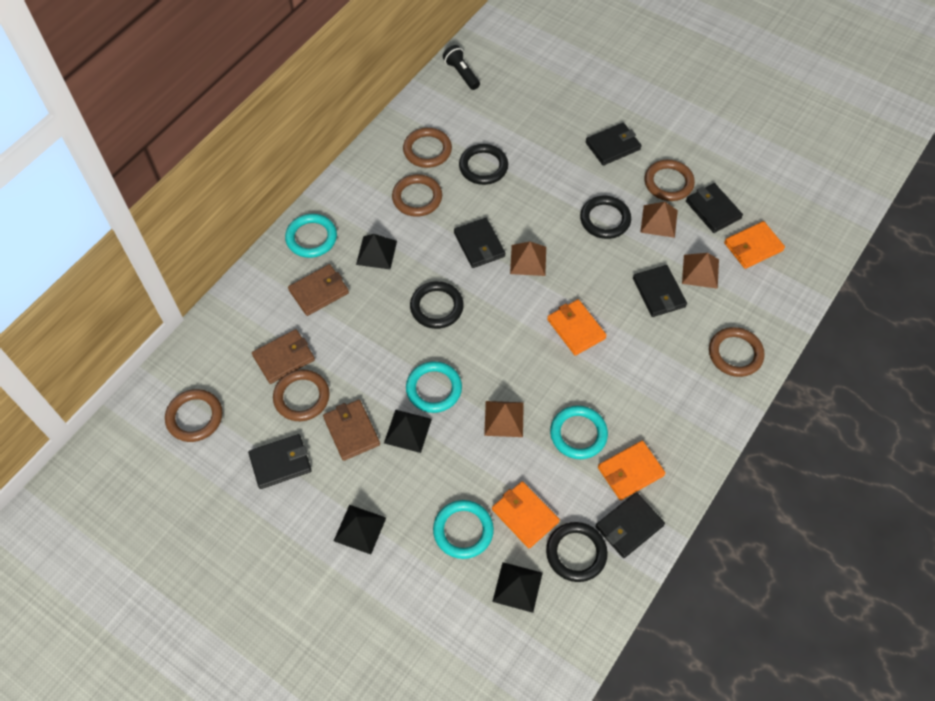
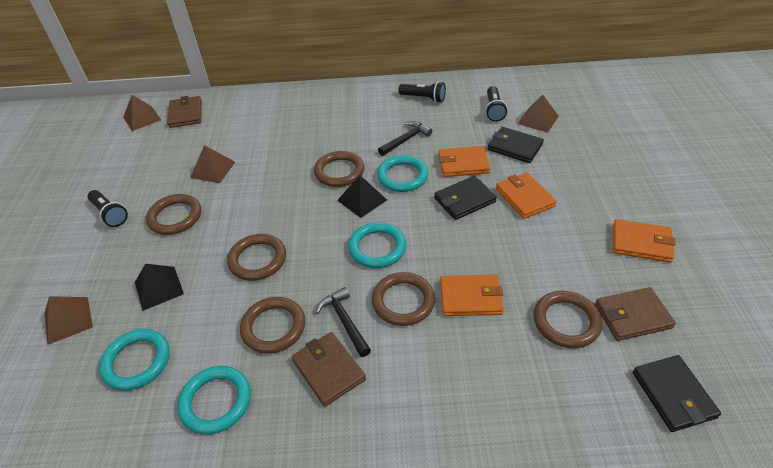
black flashlight: [443,45,480,90] = 1 -> [87,190,128,227] [399,81,446,103] [485,86,507,122] = 3
black hammer: none = 0 -> [316,287,371,357] [378,121,432,156] = 2
black pyramid: [334,505,386,554] [356,234,397,269] [384,410,432,453] [492,562,543,613] = 4 -> [135,264,184,311] [337,175,387,218] = 2
black ring: [410,281,464,329] [459,144,508,185] [546,522,608,582] [580,196,631,239] = 4 -> none = 0
black wallet: [248,434,312,489] [454,218,505,268] [586,123,641,165] [596,492,665,558] [633,265,687,317] [686,183,743,233] = 6 -> [434,176,497,220] [488,127,544,163] [633,355,721,432] = 3

